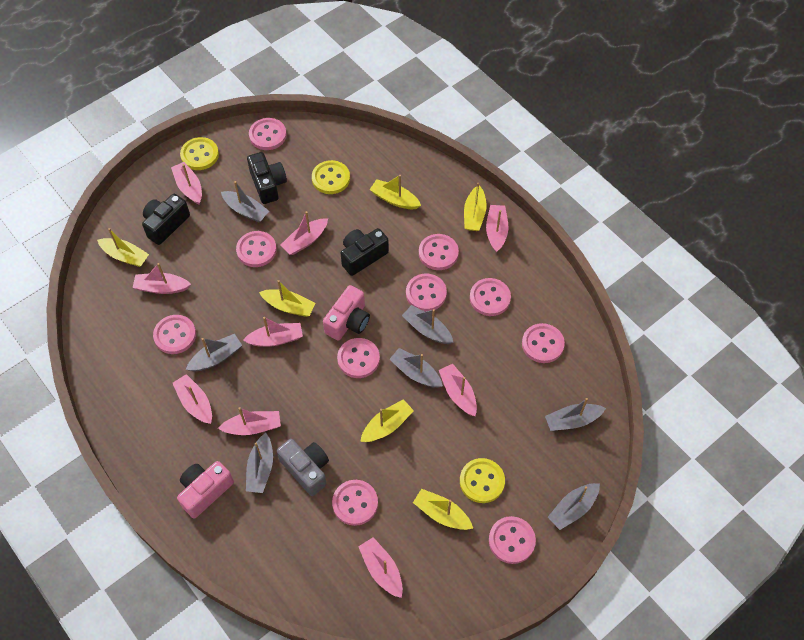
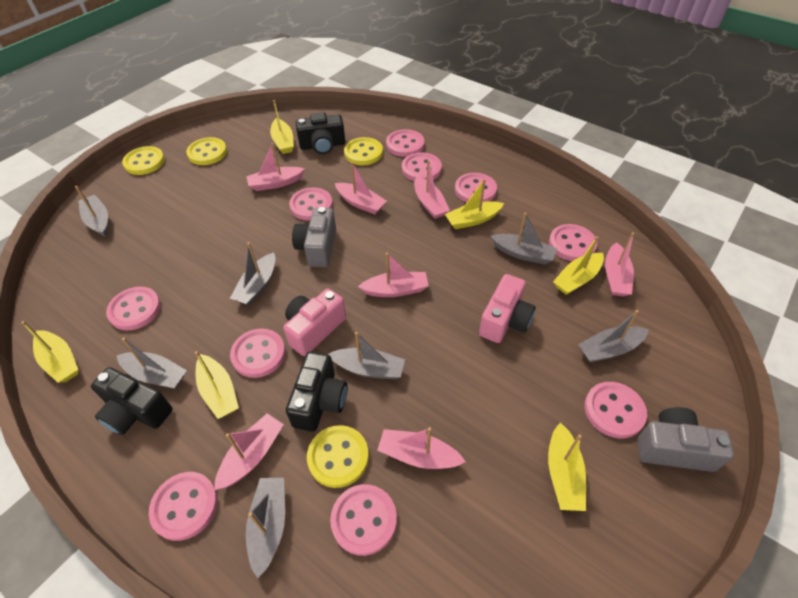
grey camera: [277,439,329,496] = 1 -> [292,207,336,267] [637,407,734,472] = 2
pink boat: [133,263,191,294] [171,162,202,204] [173,374,212,424] [218,407,281,435] [243,317,303,347] [280,211,328,255] [358,537,403,598] [439,364,477,416] [486,205,509,252] = 9 -> [214,413,284,490] [246,143,305,191] [335,162,387,214] [358,253,429,297] [377,427,466,469] [414,160,450,219] [605,232,634,296] = 7
yellow button: [180,137,219,170] [312,160,350,194] [460,458,505,503] = 3 -> [122,146,165,175] [186,137,227,165] [307,425,369,488] [344,137,383,165] = 4

